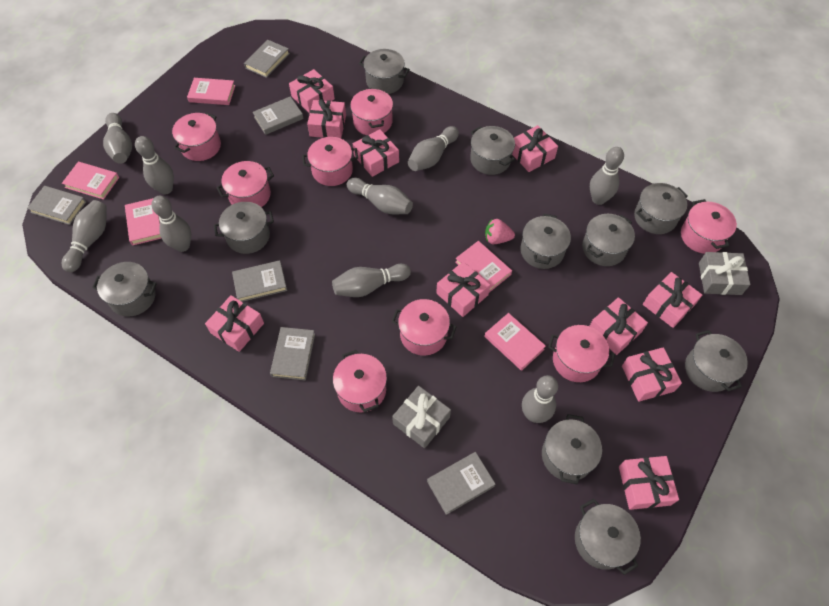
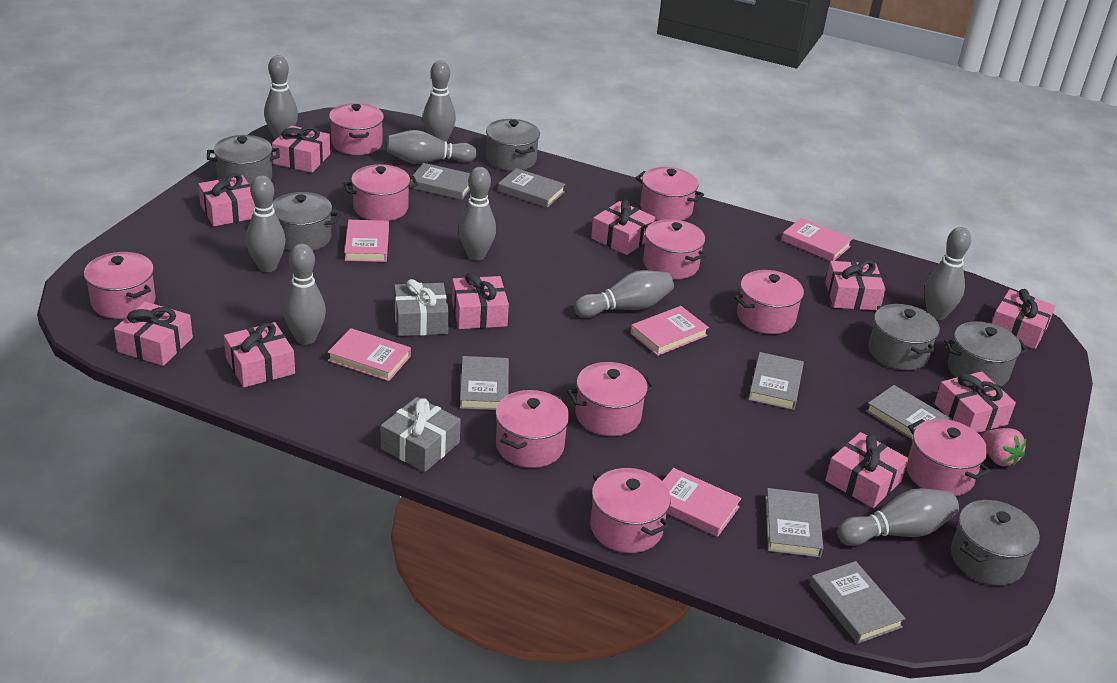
grey book: [27,186,86,225] [232,260,287,302] [244,40,290,78] [253,96,304,135] [270,327,315,381] [427,452,496,515] = 6 -> [409,163,470,200] [460,356,509,410] [498,168,565,208] [748,352,804,410] [765,488,823,557] [810,561,906,644] [866,385,952,440] = 7
grey pot: [92,262,157,316] [213,202,274,254] [359,49,410,94] [470,126,515,175] [520,214,571,269] [542,414,602,484] [575,498,641,575] [582,214,635,266] [634,183,688,234] [685,330,748,392] = 10 -> [207,135,280,185] [272,192,341,251] [486,119,540,171] [869,304,940,370] [944,321,1028,387] [951,500,1040,586] = 6
pink pot: [172,112,221,161] [216,161,274,207] [302,137,358,186] [333,350,387,413] [350,88,393,135] [391,299,457,356] [548,325,615,382] [681,199,737,254] = 8 -> [84,252,156,319] [329,103,384,155] [343,164,418,221] [495,390,569,468] [567,362,655,436] [590,468,671,553] [636,167,704,221] [643,219,706,279] [734,270,807,334] [906,419,991,496] = 10

